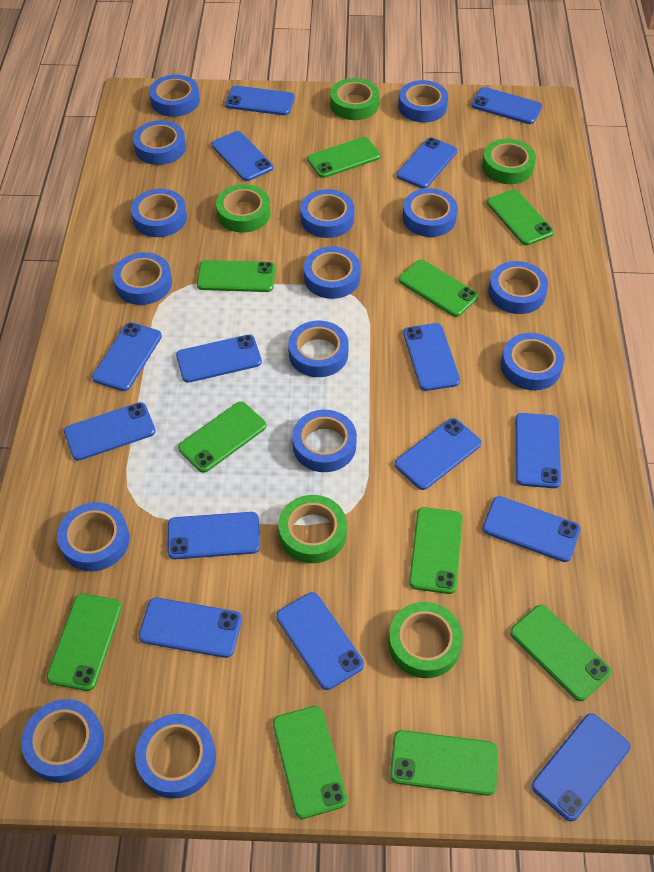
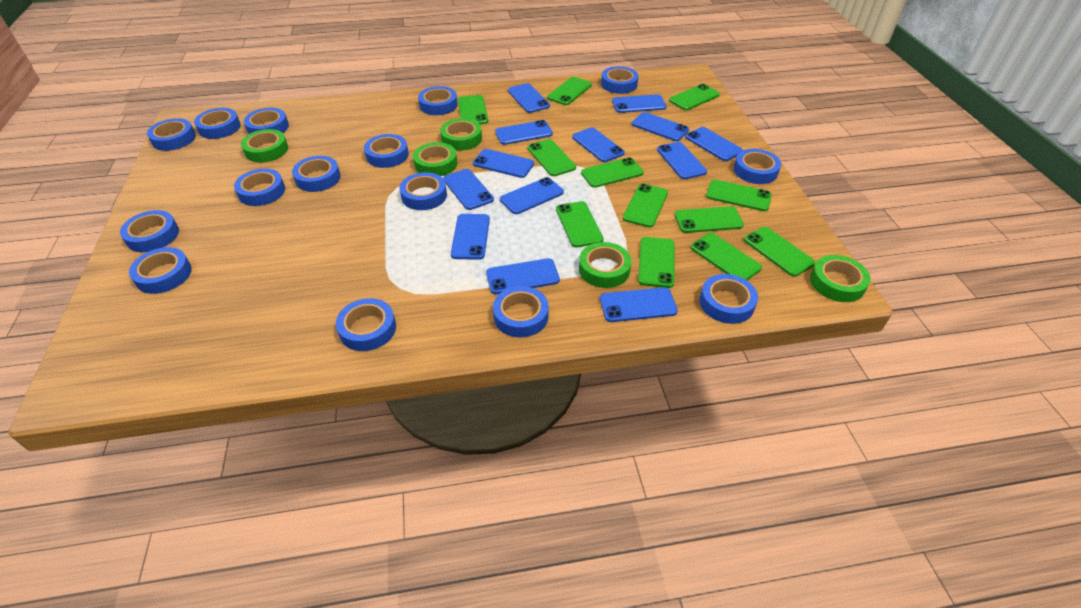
blue phone: [64,402,156,461] [92,322,162,391] [139,598,242,658] [168,512,260,559] [176,335,262,383] [212,131,273,181] [225,86,295,115] [276,592,364,690] [395,418,481,490] [397,138,457,189] [403,323,460,391] [471,87,542,124] [483,496,581,562] [515,413,561,488] [532,713,630,822] = 15 -> [443,169,494,210] [451,214,490,260] [473,149,534,178] [486,258,560,294] [495,120,553,145] [500,177,564,214] [508,83,550,113] [572,127,625,162] [600,287,678,322] [612,94,667,113] [632,112,689,141] [657,142,707,179] [685,127,743,161] = 13
green phone: [47,593,122,691] [178,402,266,473] [197,260,275,292] [273,706,347,819] [307,137,381,178] [390,730,498,796] [399,260,478,317] [409,507,463,594] [487,189,554,245] [510,605,611,701] = 10 -> [458,95,488,124] [528,139,576,176] [547,77,592,105] [556,201,604,247] [581,157,644,188] [623,184,668,228] [638,237,675,288] [669,84,720,110] [674,206,744,233] [690,233,762,280] [706,180,772,211] [744,227,815,276] = 12

